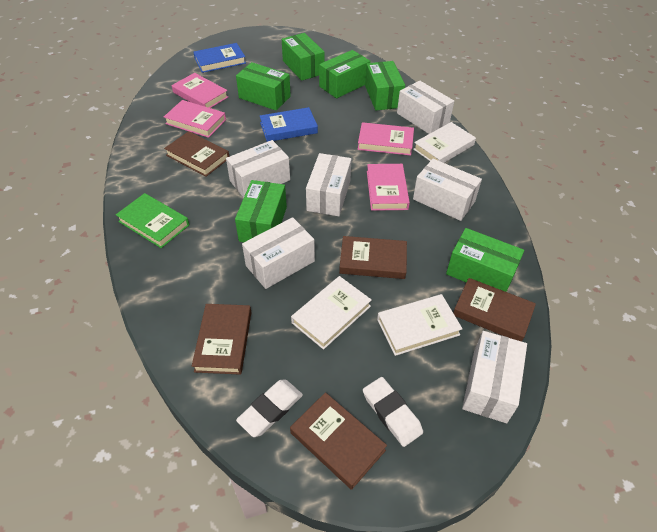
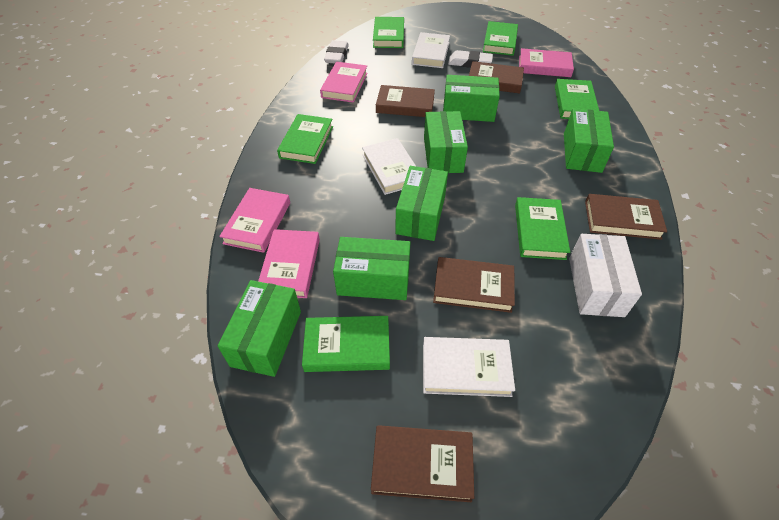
blue book: [193,43,246,73] [260,107,318,142] = 2 -> none = 0
green book: [116,193,189,248] = 1 -> [277,114,333,164] [302,316,390,372] [373,17,404,48] [483,21,518,56] [515,197,570,260] [555,79,599,119] = 6
white box: [226,140,290,198] [242,217,315,289] [306,153,352,216] [397,80,454,134] [413,159,482,221] [462,331,527,423] = 6 -> [569,234,642,317] = 1

